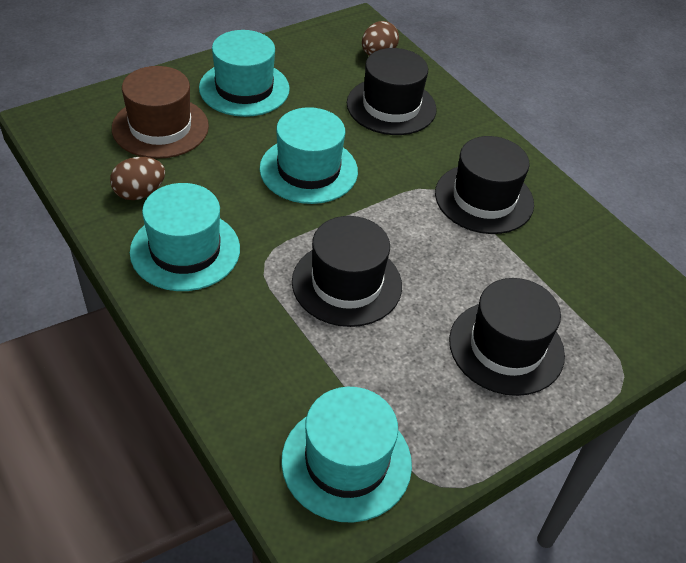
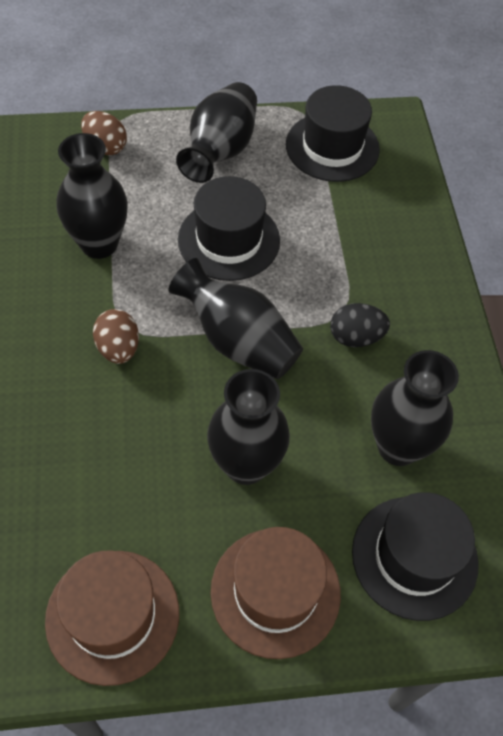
black egg: none = 0 -> [330,303,390,347] = 1
black hat: [292,216,402,327] [347,48,437,135] [435,136,534,234] [449,278,565,396] = 4 -> [178,176,280,281] [286,85,380,182] [352,492,479,621] = 3
black vase: none = 0 -> [56,133,128,259] [168,258,303,379] [176,82,257,183] [207,369,290,485] [371,350,459,466] = 5
brown hat: [112,66,209,159] = 1 -> [45,550,179,686] [211,527,341,659] = 2
turquoise hat: [130,183,240,291] [199,30,290,117] [259,107,358,204] [281,387,412,523] = 4 -> none = 0

